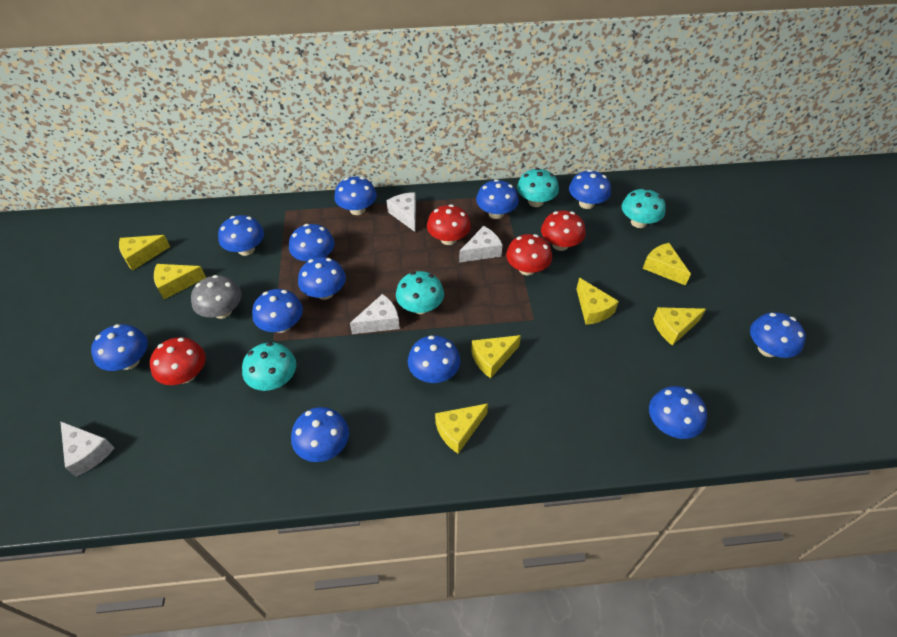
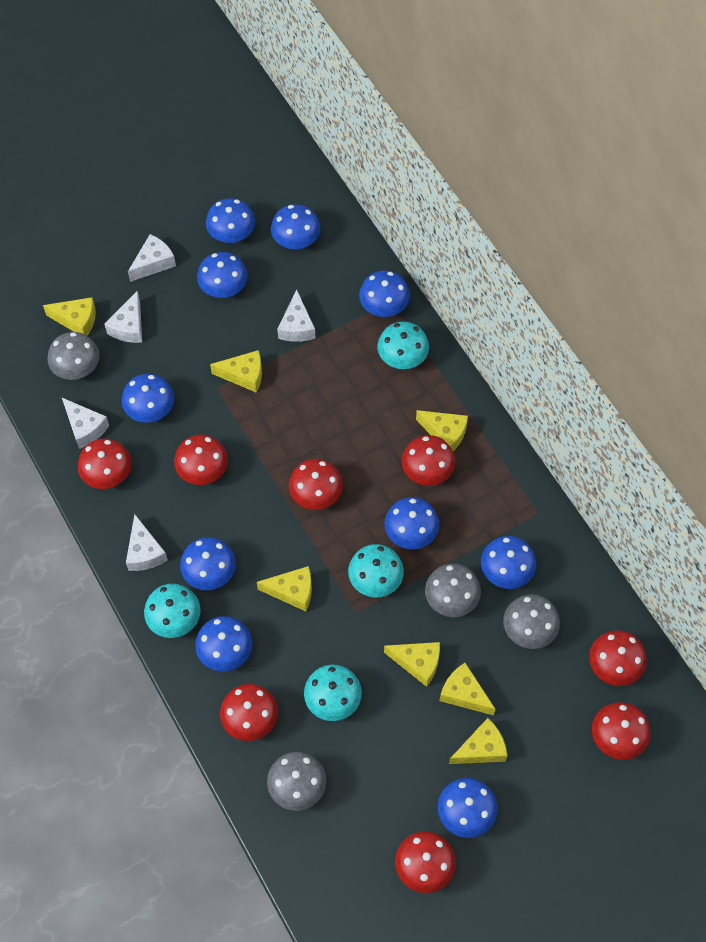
blue mushroom: [91,324,148,371] [218,215,264,256] [252,289,303,333] [289,224,335,262] [291,407,349,462] [298,257,346,300] [334,177,377,215] [408,335,460,383] [476,179,519,219] [569,170,611,209] [649,386,707,439] [750,312,806,358] = 12 -> [122,374,174,423] [180,537,236,590] [195,616,252,672] [197,252,248,298] [206,198,255,243] [271,204,320,249] [359,271,410,317] [384,497,439,549] [438,778,498,838] [481,536,536,589] = 10
grey mushroom: [191,275,242,319] = 1 -> [47,332,100,380] [267,752,327,811] [425,563,481,617] [503,594,560,649] = 4
red mushroom: [150,337,206,385] [427,204,471,245] [506,234,552,276] [541,210,586,251] = 4 -> [78,438,132,489] [174,434,228,485] [220,684,278,741] [289,459,343,510] [395,831,456,893] [402,435,455,486] [589,631,647,686] [592,702,651,760] = 8
white cheese: [60,421,114,477] [350,294,400,334] [387,192,416,232] [459,226,503,263] = 4 -> [62,398,109,449] [105,290,142,343] [126,514,168,571] [128,234,176,282] [277,290,315,342] = 5

